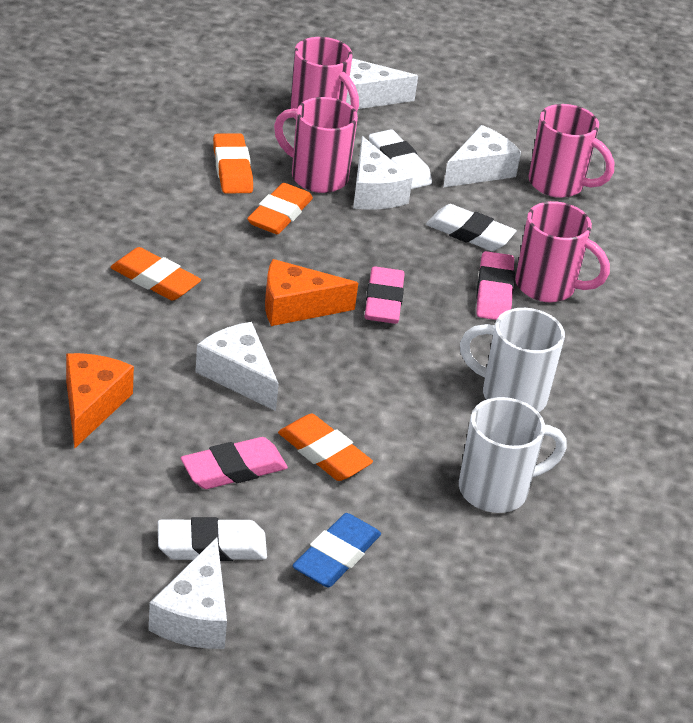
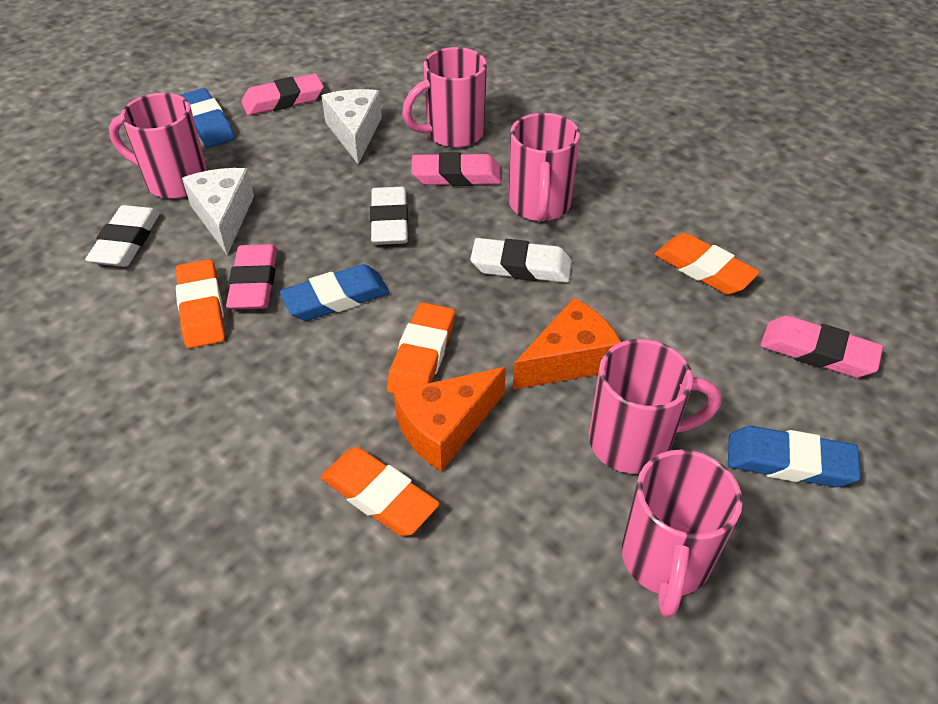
blue eraser: [292,513,381,587] = 1 -> [180,88,235,148] [280,264,389,321] [728,426,861,487] = 3
pink eraser: [181,437,288,489] [364,266,405,324] [476,251,515,320] = 3 -> [226,244,277,310] [241,73,324,115] [411,152,501,186] [760,315,883,378] = 4
pink mug: [274,97,358,193] [290,37,359,119] [515,201,610,302] [529,104,614,198] = 4 -> [109,93,207,199] [402,47,487,148] [509,113,580,221] [589,339,721,474] [622,449,743,618] = 5
white cheese: [148,538,227,649] [195,322,279,411] [346,58,418,109] [353,136,413,209] [443,125,521,187] = 5 -> [182,168,254,255] [321,89,382,164] = 2
white mug: [459,397,567,513] [460,308,565,412] = 2 -> none = 0

